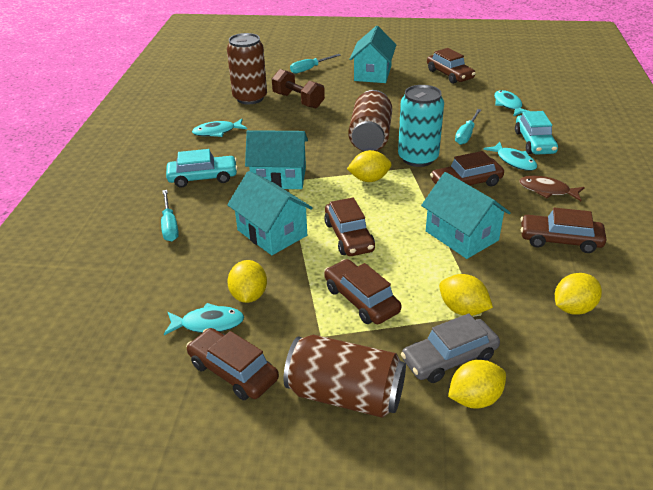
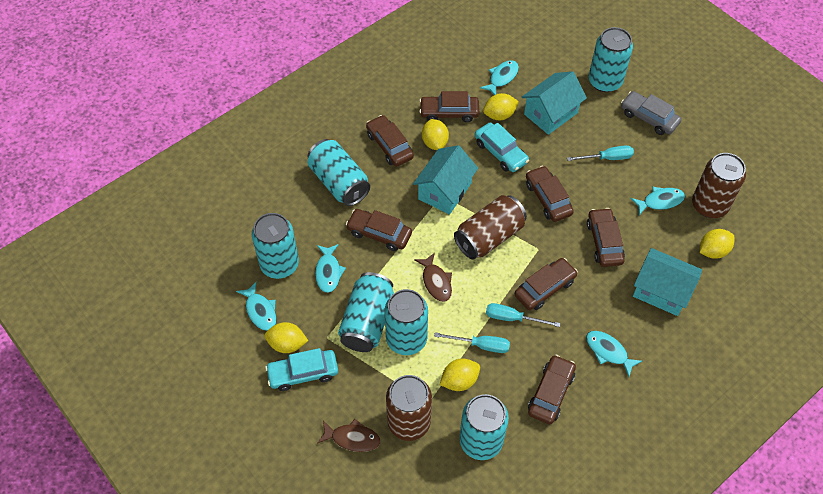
brown car: [186,328,279,400] [324,198,375,256] [324,259,401,324] [427,48,476,84] [430,151,504,187] [520,208,606,253] = 6 -> [346,209,412,251] [366,115,414,167] [419,91,479,122] [515,258,578,310] [526,165,574,222] [528,355,576,424] [587,208,625,267] = 7
brown dumbbell: [272,69,325,108] = 1 -> none = 0
brown fish: [519,176,585,201] = 1 -> [317,419,381,452] [414,253,452,302] = 2
turquoise can: [398,85,444,167] = 1 -> [252,213,299,279] [307,139,370,206] [338,272,394,352] [385,289,428,355] [459,394,509,460] [589,27,633,92] = 6
turquoise fish: [164,303,244,335] [192,119,247,137] [483,142,537,171] [494,90,528,116] = 4 -> [236,281,277,331] [315,244,346,293] [480,60,519,95] [586,331,642,377] [631,187,685,215] = 5
turquoise house: [227,171,313,255] [245,130,308,189] [349,26,396,83] [421,172,511,259] = 4 -> [413,145,478,215] [522,71,587,135] [633,248,702,316] = 3

